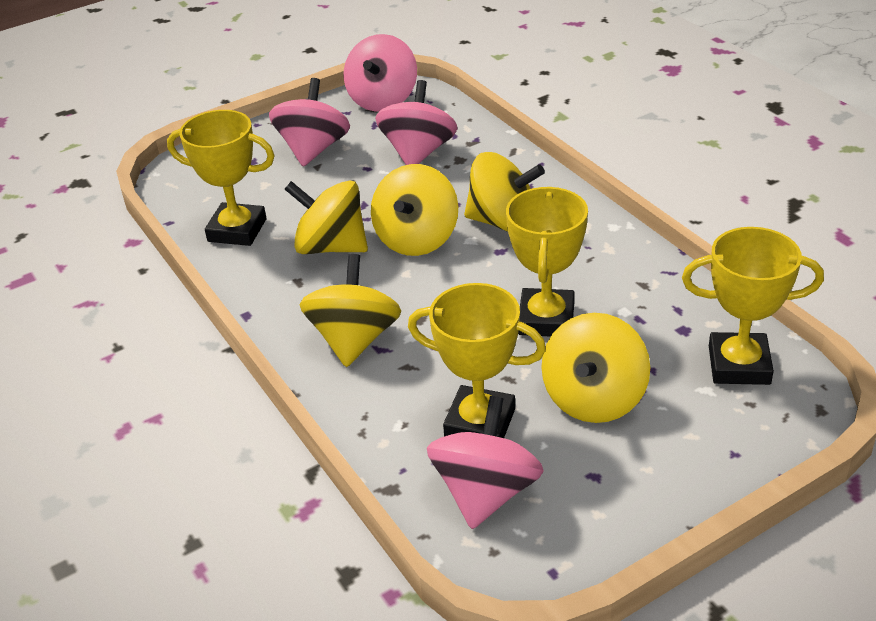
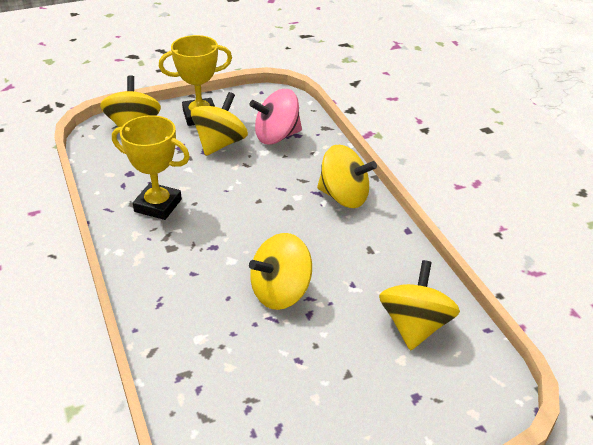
pink spinning top: [269,78,350,167] [344,34,417,111] [375,80,458,165] [427,396,544,529] = 4 -> [249,89,302,145] = 1
yellow trophy: [167,110,275,246] [408,283,546,438] [506,187,588,337] [682,227,824,385] = 4 -> [112,115,190,220] [159,35,232,126] = 2

